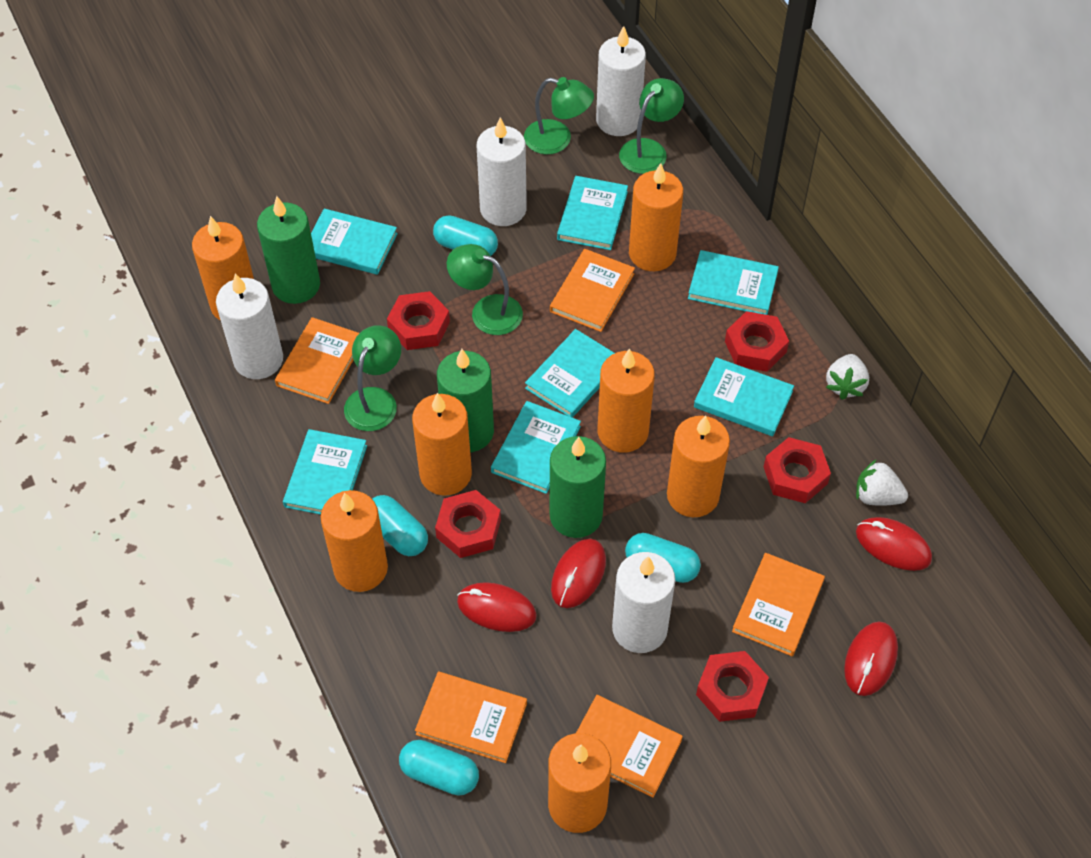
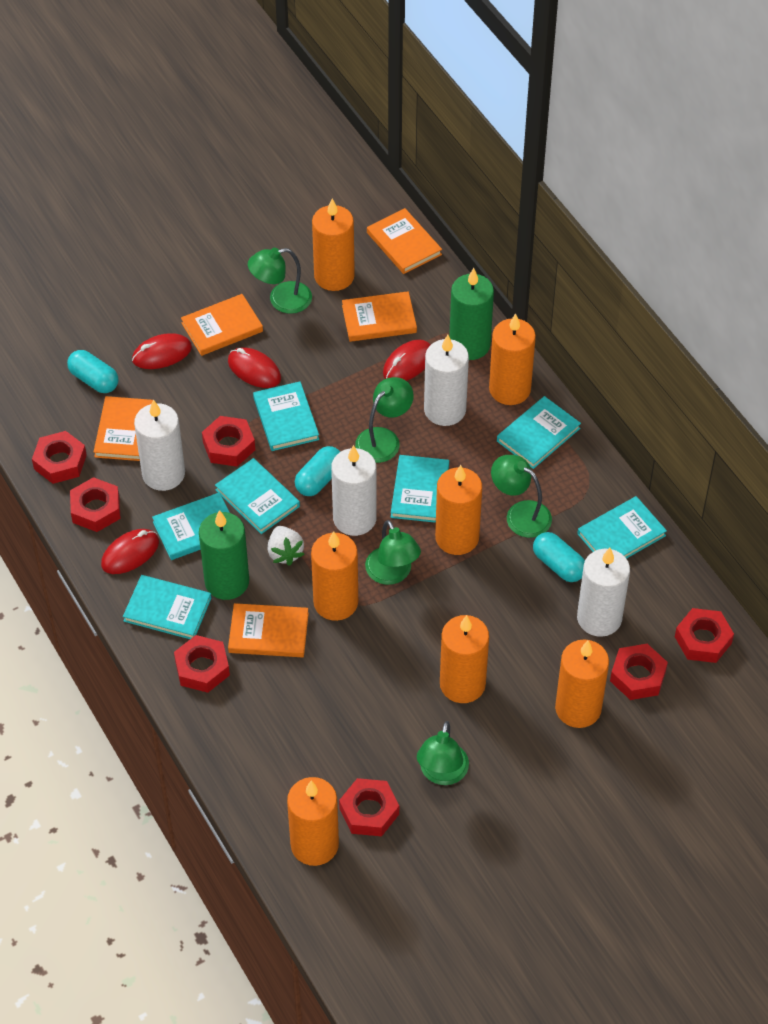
green candle: [257,196,320,304] [437,349,494,452] [549,436,606,538] = 3 -> [199,510,249,600] [449,268,494,360] = 2
green lamp: [344,325,401,431] [447,244,523,335] [524,77,594,155] [619,78,684,174] = 4 -> [248,248,312,314] [355,377,414,463] [365,520,421,585] [417,721,469,785] [491,455,552,538] = 5
red nut: [387,291,450,350] [435,490,501,558] [696,651,769,722] [725,311,789,372] [764,437,831,503] = 5 -> [32,431,87,484] [70,477,121,532] [174,635,230,693] [202,416,255,467] [339,778,399,836] [610,644,668,700] [675,608,734,663] = 7
turquoise capsule: [372,495,428,556] [399,740,479,796] [433,215,498,256] [625,533,701,583] = 4 -> [67,350,118,393] [295,446,340,496] [533,532,585,582] = 3
white strawberry: [826,354,869,400] [856,459,908,506] = 2 -> [268,526,305,566] = 1

